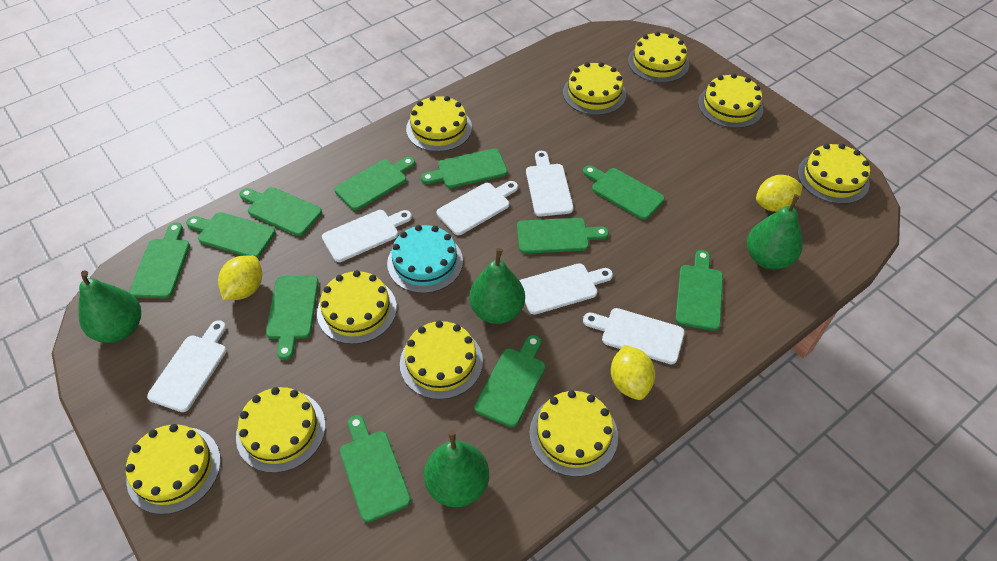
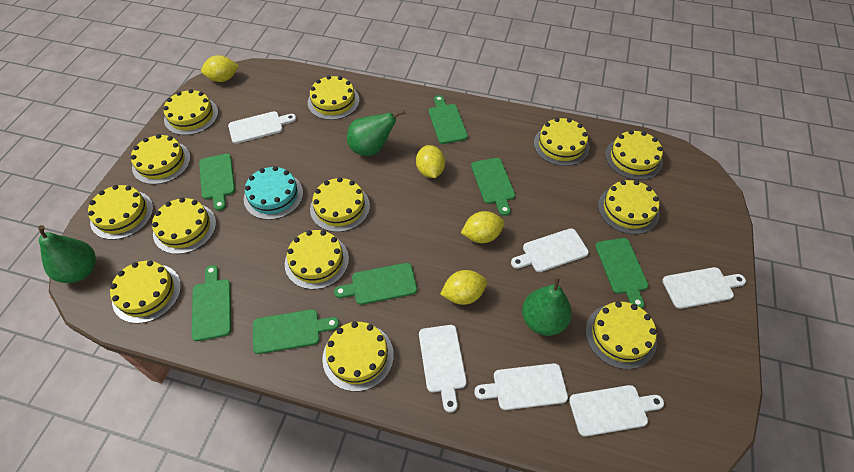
green cutting board: [129,222,190,299] [186,212,276,258] [239,187,322,236] [266,276,319,360] [335,157,415,211] [340,415,411,522] [421,149,508,188] [474,335,545,427] [517,218,609,254] [583,166,665,220] [675,250,723,331] = 11 -> [192,265,231,341] [199,154,235,211] [253,309,339,354] [334,263,417,305] [429,95,468,144] [471,158,515,216] [596,238,648,308] = 7
green pear: [79,270,141,343] [424,431,489,507] [469,248,525,324] [747,194,803,270] = 4 -> [38,225,96,283] [347,110,406,156] [522,276,572,336] = 3
yellow cake: [126,424,221,514] [236,387,326,473] [317,270,397,344] [400,321,483,400] [406,96,472,152] [529,390,618,477] [563,62,626,115] [628,31,689,83] [698,73,763,128] [798,144,870,204] = 10 -> [88,185,153,240] [110,261,181,324] [131,134,191,185] [152,197,216,254] [163,89,218,135] [285,230,349,289] [308,75,360,120] [310,177,370,232] [322,322,394,392] [534,118,590,166] [585,301,657,369] [598,180,660,234] [605,130,663,180] = 13
yellow lemon: [218,255,262,300] [611,345,655,400] [756,175,803,212] = 3 -> [201,55,239,82] [416,145,445,178] [440,270,487,305] [461,211,505,243] = 4

